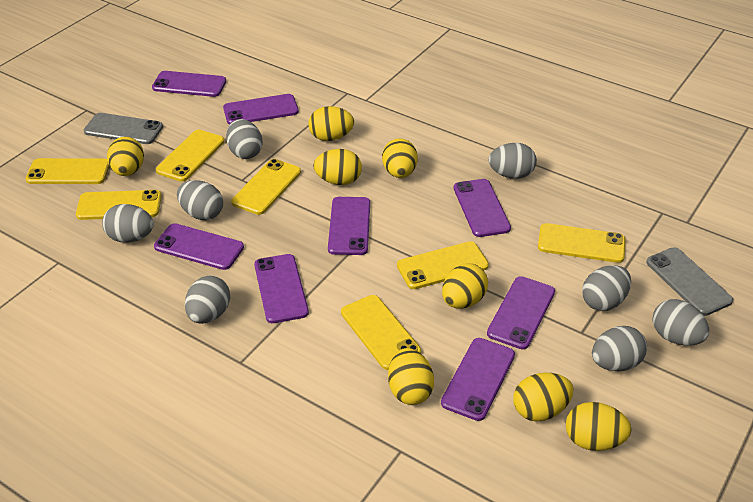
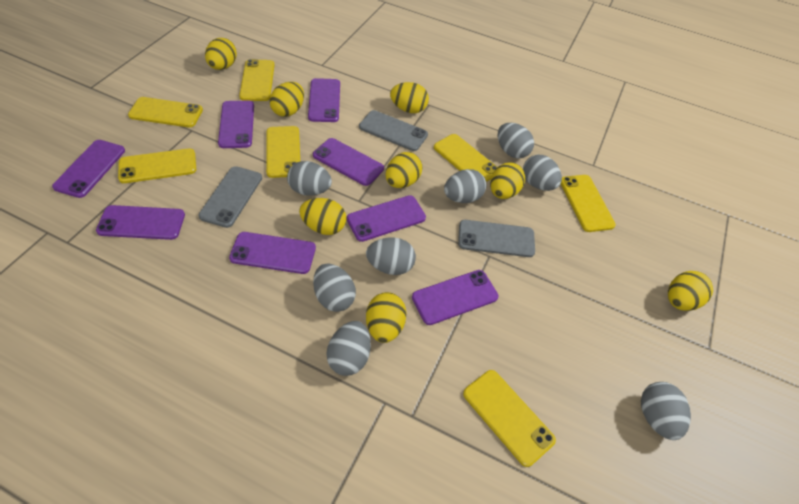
grey phone: [84,113,163,144] [646,247,733,316] = 2 -> [198,166,262,228] [359,110,428,151] [458,220,535,257] = 3

